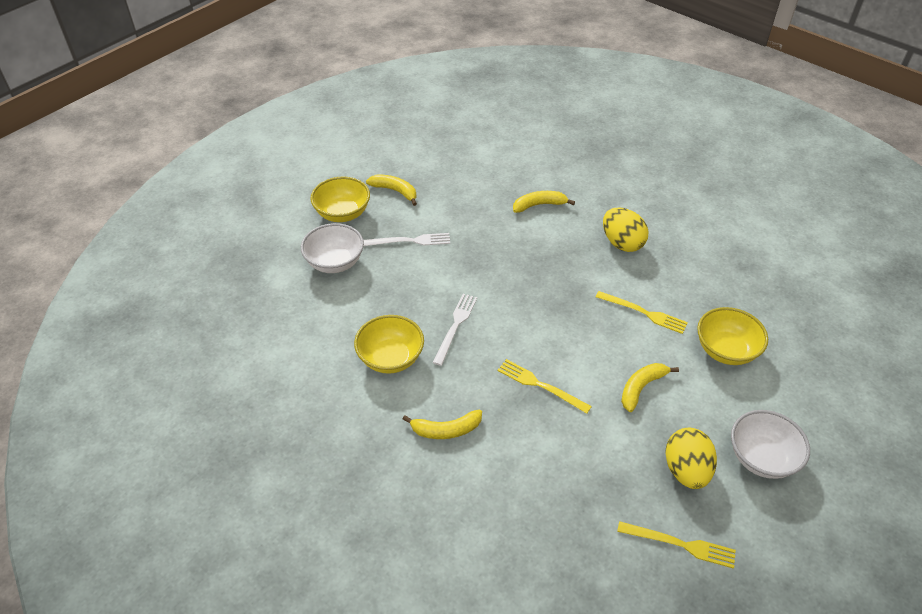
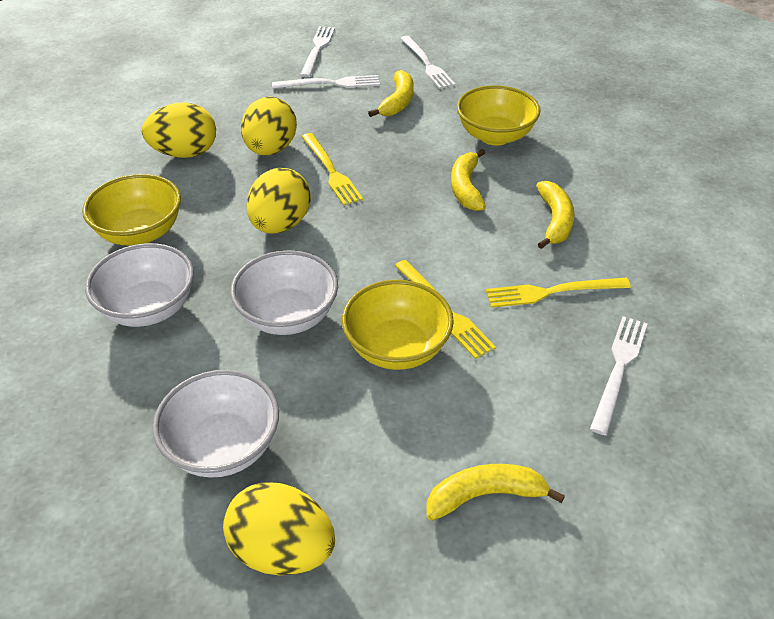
white bowl: [301,223,364,273] [731,410,810,479] = 2 -> [85,243,194,327] [153,370,279,477] [230,250,338,335] = 3
white fork: [364,233,450,246] [433,294,477,366] = 2 -> [272,75,380,89] [300,26,335,77] [400,36,455,89] [590,316,647,435] = 4
yellow egg: [603,207,649,252] [665,428,717,489] = 2 -> [142,103,216,158] [223,482,335,575] [241,97,297,155] [246,168,311,234] = 4

